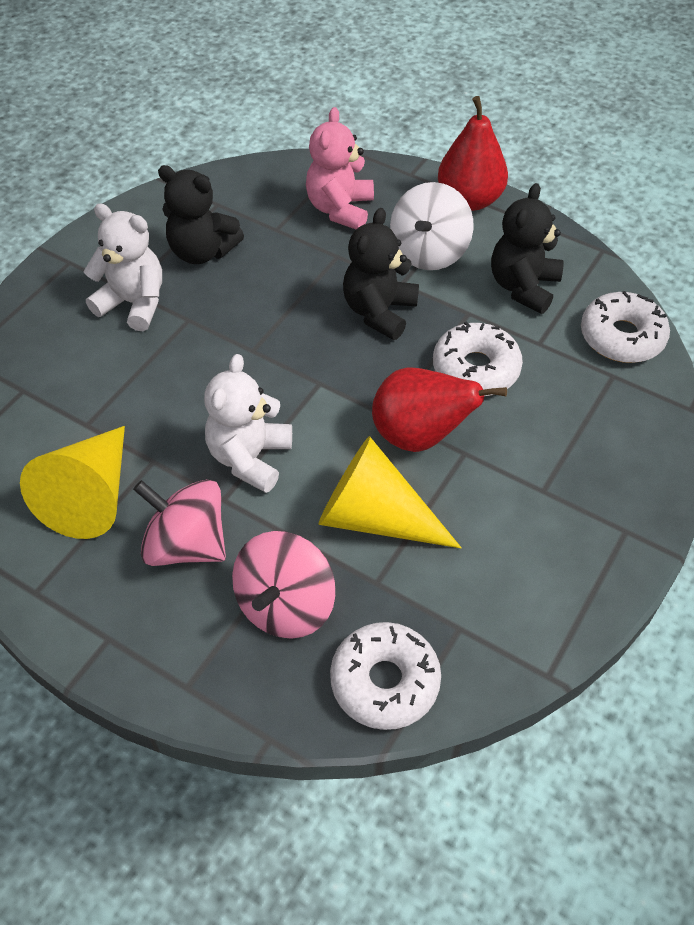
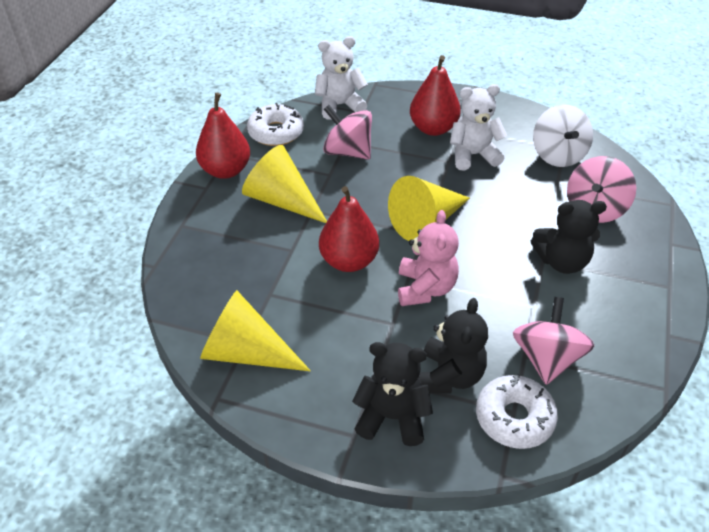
pink spinning top: [133,479,226,566] [232,531,335,639] = 2 -> [323,105,372,160] [513,297,594,385] [567,156,636,223] = 3
red pear: [372,368,507,452] [438,96,508,211] = 2 -> [196,93,250,179] [319,186,379,272] [410,55,461,136] = 3
white donut: [330,622,441,730] [433,321,523,396] [581,291,670,363] = 3 -> [247,103,304,146] [476,375,558,449] = 2
yellow cone: [20,426,125,539] [318,436,462,548] = 2 -> [200,290,311,371] [242,145,327,223] [388,176,470,241] = 3

